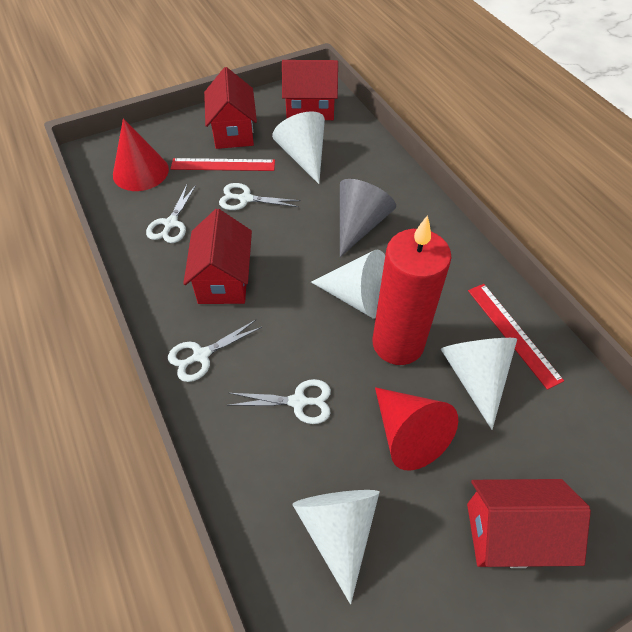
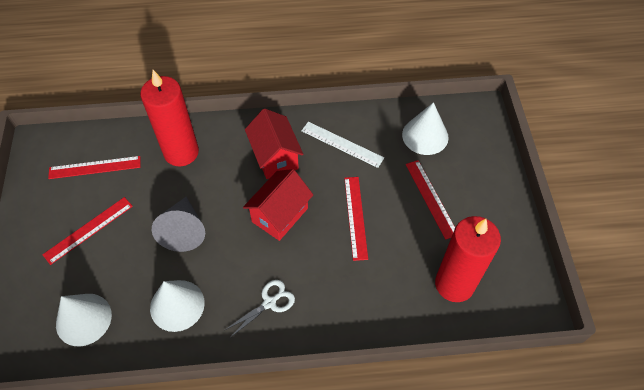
red candle: [373,215,452,365] = 1 -> [140,70,199,166] [435,216,501,302] = 2
red cone: [113,118,169,191] [375,387,458,470] = 2 -> none = 0
red house: [183,209,252,304] [204,67,257,149] [282,60,338,120] [467,479,591,568] = 4 -> [243,169,313,241] [245,109,304,179] = 2
red ruler: [171,158,275,171] [468,284,564,390] = 2 -> [42,197,133,265] [48,156,141,179] [344,177,368,261] [406,160,455,240] = 4
white cone: [272,111,325,184] [292,490,380,604] [311,249,385,319] [441,338,517,430] = 4 -> [56,294,112,346] [150,280,205,332] [402,102,449,155] = 3
white ruler: none = 0 -> [301,122,384,168] = 1
white scissors: [146,185,196,243] [168,320,262,382] [219,183,301,210] [227,379,331,424] = 4 -> [225,280,295,338] = 1

